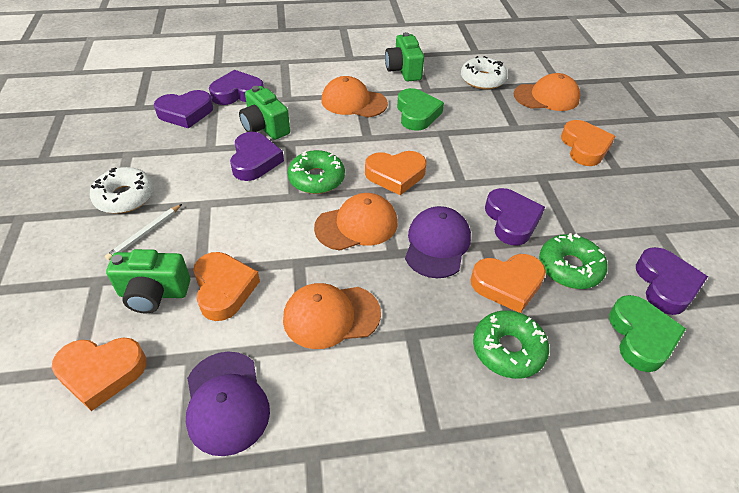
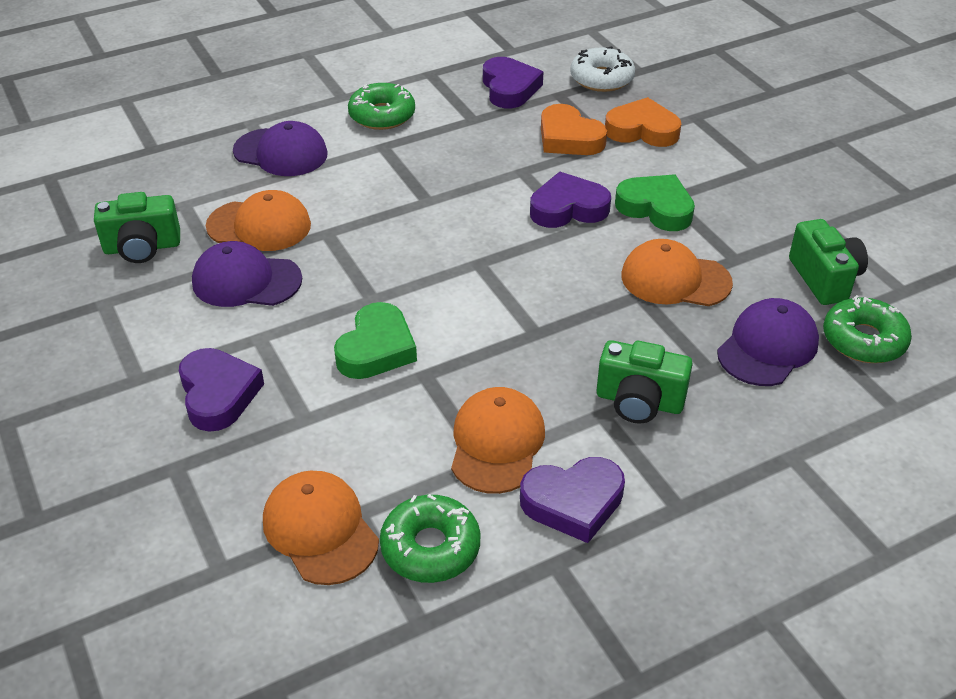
orange heart: [52,338,147,411] [193,252,260,321] [365,151,426,195] [470,254,546,313] [561,120,616,166] = 5 -> [541,104,607,155] [605,97,681,147] = 2
purple cap: [186,351,270,456] [405,206,471,278] = 2 -> [192,241,302,307] [233,121,328,176] [717,298,819,386] = 3
purple heart: [154,90,213,129] [209,70,264,105] [230,132,284,181] [485,188,545,245] [636,247,708,315] = 5 -> [179,348,264,432] [483,57,543,108] [520,457,625,543] [530,172,611,228] = 4
white donut: [90,167,154,214] [461,56,508,90] = 2 -> [570,46,635,92] = 1
white pencil: [105,204,182,261] = 1 -> none = 0

